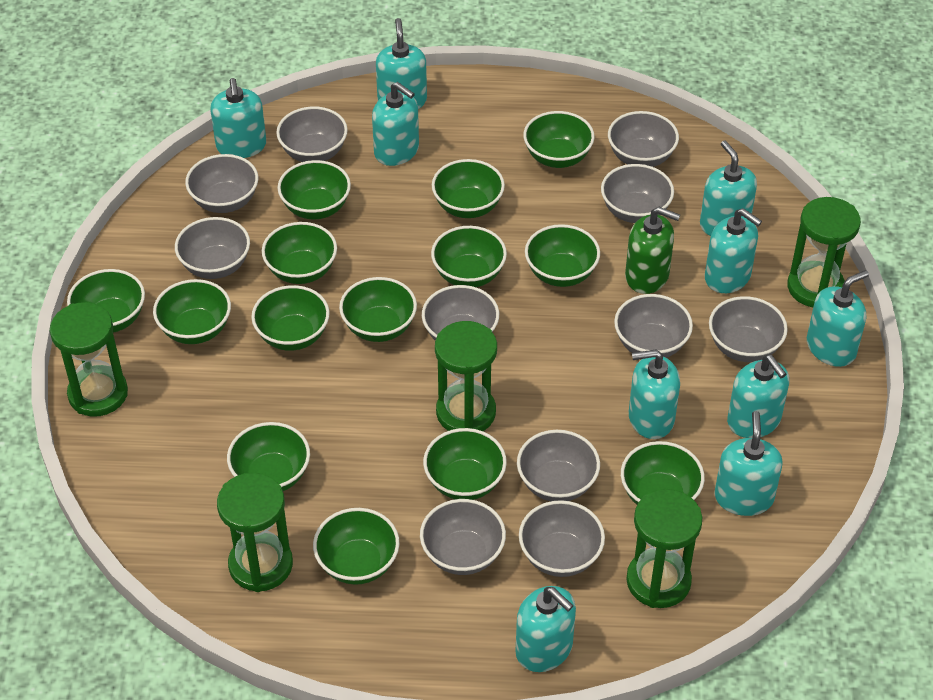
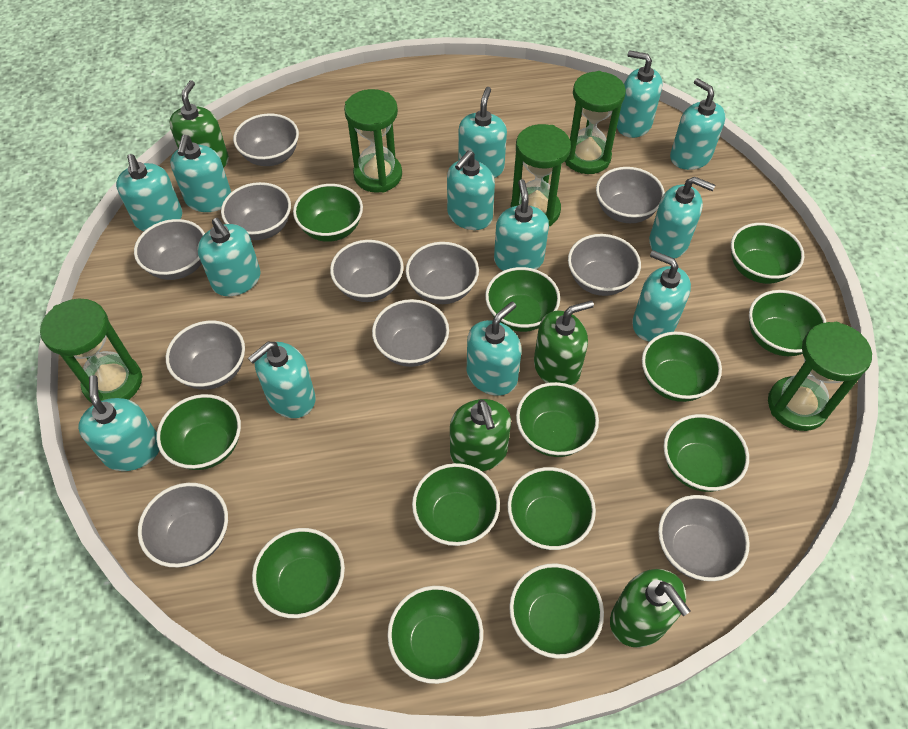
green bowl: [67,269,145,333] [153,279,231,344] [227,422,310,491] [251,285,330,351] [262,222,337,284] [278,160,351,219] [313,508,400,585] [339,277,417,342] [423,428,507,500] [431,226,507,287] [432,159,505,218] [523,111,595,168] [525,224,600,287] [621,441,705,505] = 14 -> [156,394,241,470] [252,528,345,618] [293,184,363,242] [387,586,483,684] [412,463,500,546] [485,267,560,332] [507,467,596,550] [509,563,604,659] [516,382,599,457] [642,332,722,402] [664,414,749,492] [731,223,804,284] [749,290,826,356] = 13
green soap dispenser: [625,207,680,294] = 1 -> [169,80,229,168] [450,399,511,471] [534,300,594,386] [610,569,691,648] = 4
turquoise soap dispenser: [210,78,266,158] [372,82,419,166] [376,18,427,109] [515,586,576,672] [629,350,680,439] [700,141,757,236] [705,208,762,293] [714,411,783,516] [727,355,789,438] [807,270,869,367] = 10 -> [78,375,159,471] [116,154,182,231] [170,135,231,212] [197,218,261,296] [248,342,316,418] [447,151,495,230] [458,87,507,178] [467,302,521,396] [494,179,549,271] [617,50,663,138] [632,250,691,342] [649,177,715,259] [670,78,726,170] = 13

